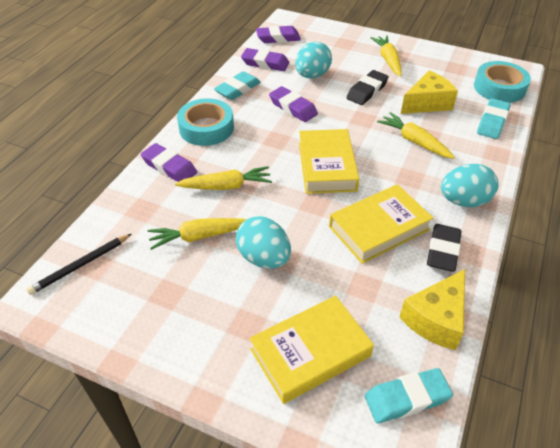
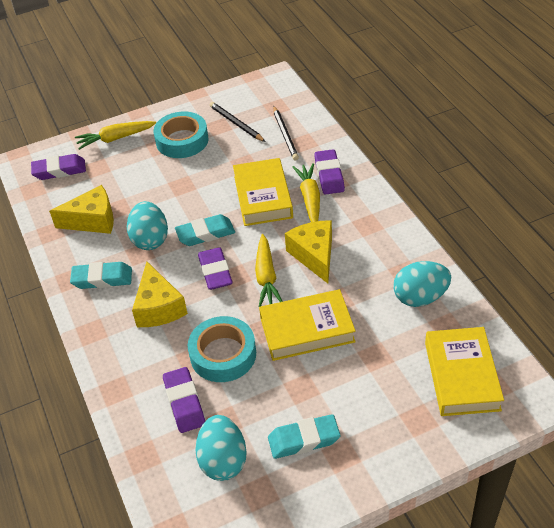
black eraser: [347,70,389,105] [427,224,462,272] = 2 -> none = 0
black pencil: [26,234,132,295] = 1 -> [210,102,266,142] [273,106,299,160] = 2
yellow carrot: [148,218,247,250] [175,166,272,190] [370,36,402,76] [377,112,455,159] = 4 -> [75,121,156,150] [255,234,283,307] [293,163,320,222] = 3
yellow cheese: [399,269,465,350] [401,70,458,114] = 2 -> [49,185,114,234] [132,262,188,327] [285,220,332,283] = 3

